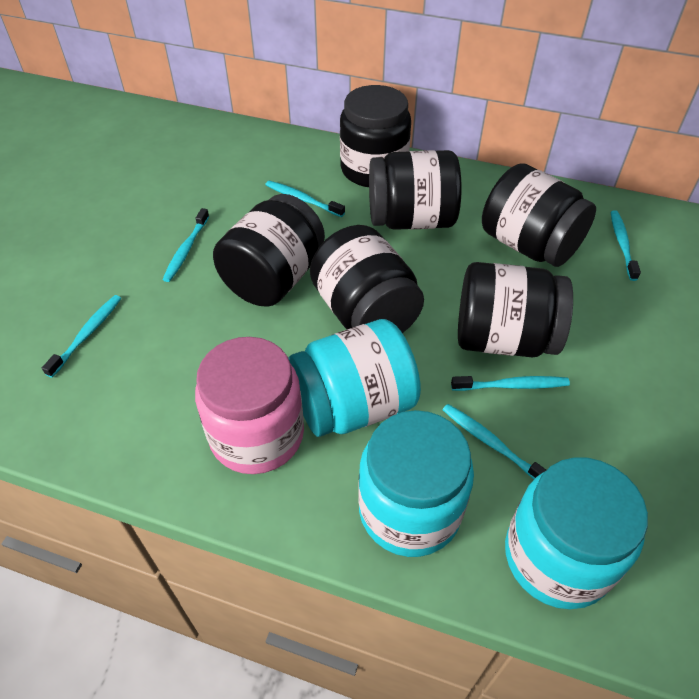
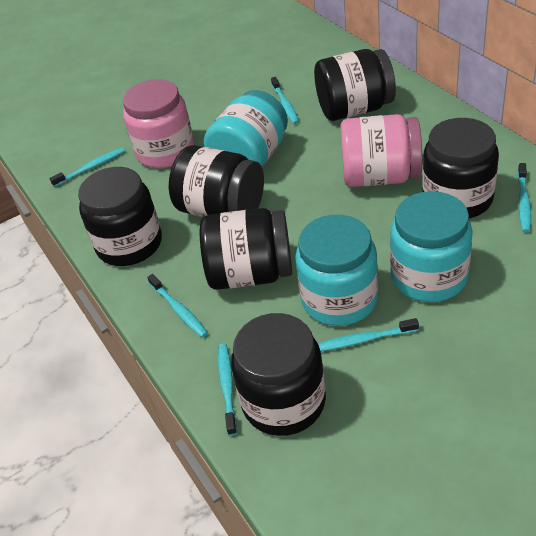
pink jar: [195,337,304,474] = 1 -> [123,79,194,168] [340,114,422,187] = 2

